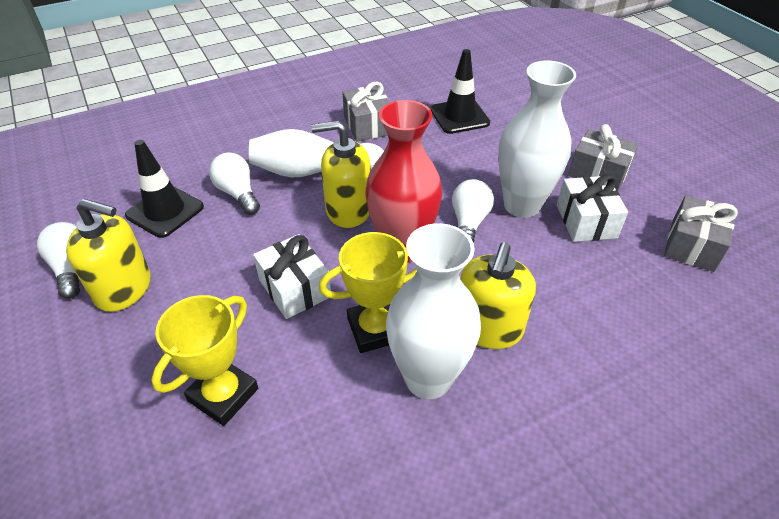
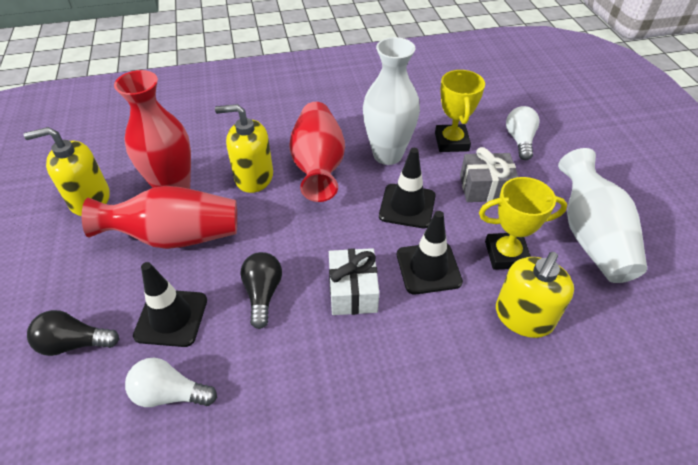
black light bulb: none = 0 -> [27,310,119,356] [240,252,282,329] = 2
black traffic cone: [125,140,204,238] [431,49,490,134] = 2 -> [133,262,207,347] [379,148,436,228] [397,211,463,295] = 3
grey gift: [342,82,389,141] [568,124,639,191] [664,195,738,272] = 3 -> [460,147,518,202] = 1
red vase: [366,100,442,263] = 1 -> [82,186,237,249] [114,70,191,189] [289,102,345,202] = 3
white bowling pin: [249,129,384,178] = 1 -> none = 0
white gift: [253,234,331,319] [557,174,628,242] = 2 -> [329,248,379,315] = 1
white light bulb: [37,222,80,299] [209,152,260,215] [452,179,494,242] = 3 -> [125,358,217,407] [506,106,540,160] = 2

